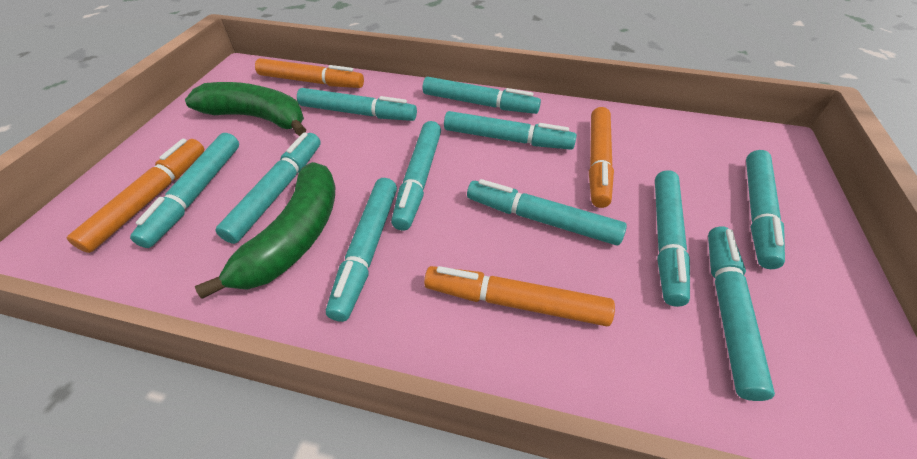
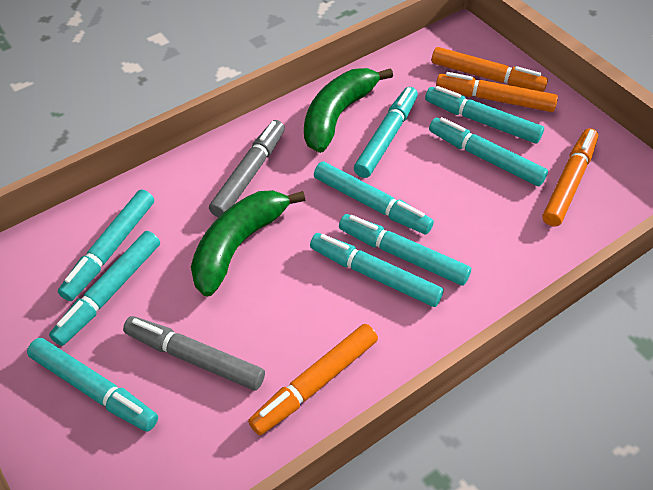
grey marker: none = 0 -> [123,316,265,390] [209,120,285,217] = 2
turquoise marker: [130,133,239,248] [215,132,321,244] [297,88,417,121] [326,178,397,322] [391,121,441,231] [423,77,541,114] [444,111,577,150] [467,179,627,245] [655,170,690,307] [708,226,775,401] [746,150,785,269] = 11 -> [27,338,158,432] [49,231,160,346] [58,190,154,301] [310,233,444,307] [314,161,434,234] [339,214,471,286] [354,87,418,178] [425,86,544,144] [429,117,548,186] = 9

